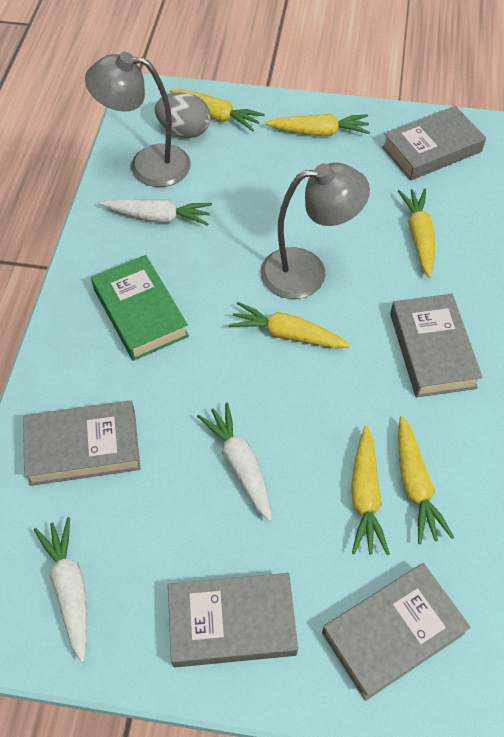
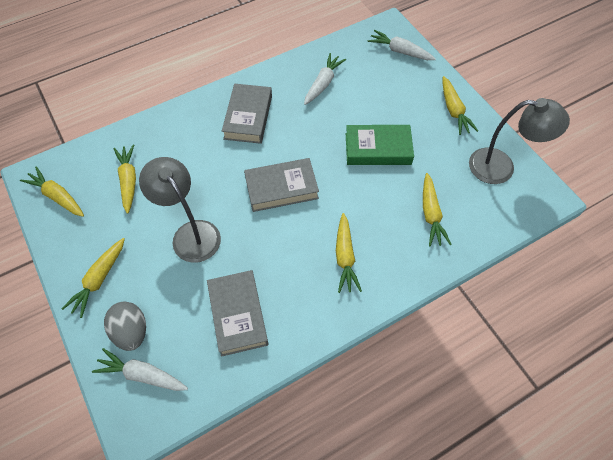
grey book: [23,401,140,486] [168,573,298,667] [322,563,471,701] [382,106,486,181] [390,294,483,397] = 5 -> [207,270,269,357] [222,84,272,144] [244,158,319,212] = 3

